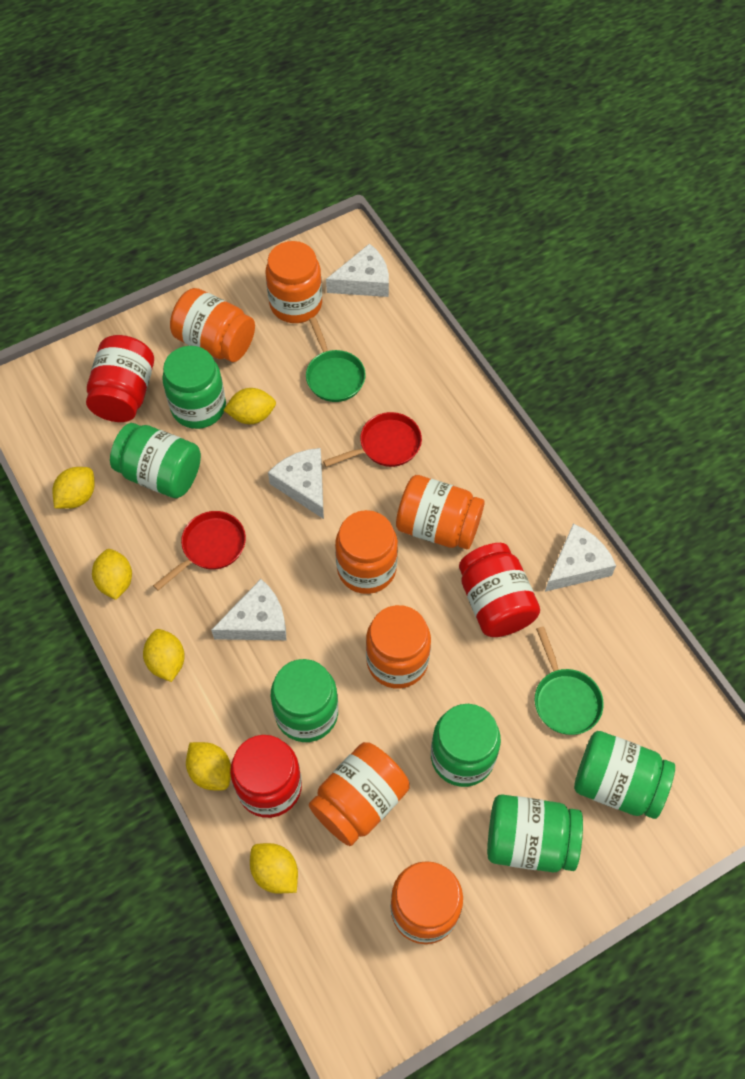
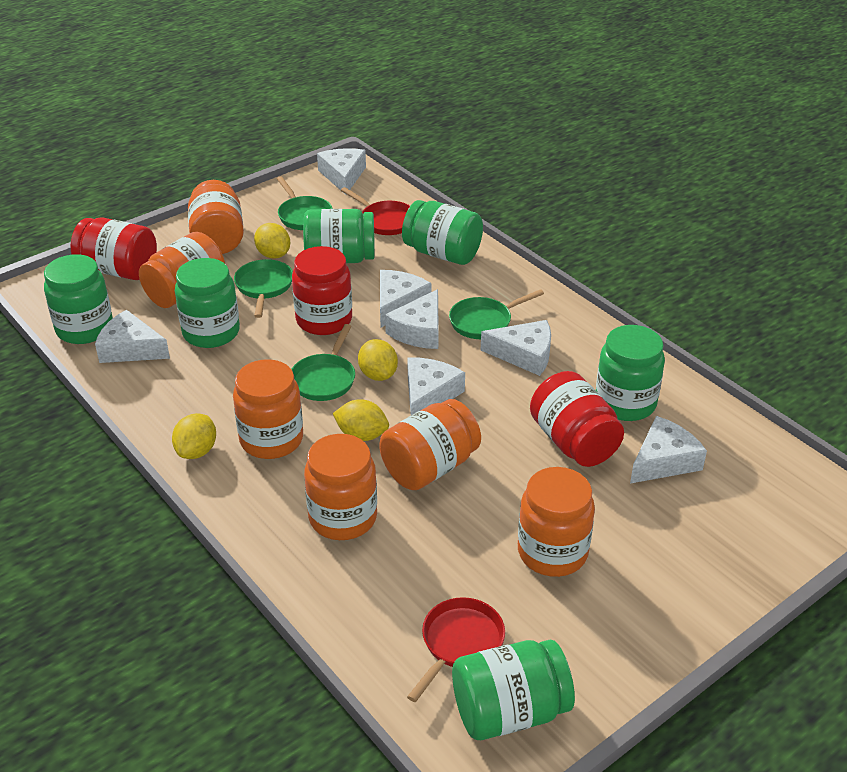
green pan: [306,317,366,402] [535,626,604,735] = 2 -> [234,259,293,318] [277,176,333,230] [291,324,355,401] [449,289,544,339] = 4
orange jar: [170,288,255,362] [266,241,322,323] [309,742,410,846] [335,510,398,594] [366,605,431,689] [390,861,463,944] [396,475,485,549] = 7 -> [139,232,225,308] [188,180,244,254] [233,359,303,459] [304,434,377,540] [379,399,481,490] [518,467,595,577] = 6
white cheese: [211,579,286,640] [268,448,324,519] [326,243,389,297] [545,523,616,592] = 4 -> [95,310,170,363] [317,148,366,195] [380,270,431,327] [385,289,439,349] [408,357,465,415] [481,320,551,376] [630,416,707,484] = 7
yellow lemon: [52,467,95,509] [92,549,132,600] [143,629,185,682] [186,742,231,790] [224,388,276,424] [250,843,298,893] = 6 -> [172,413,216,459] [254,223,290,259] [333,399,389,441] [358,339,398,381] = 4

